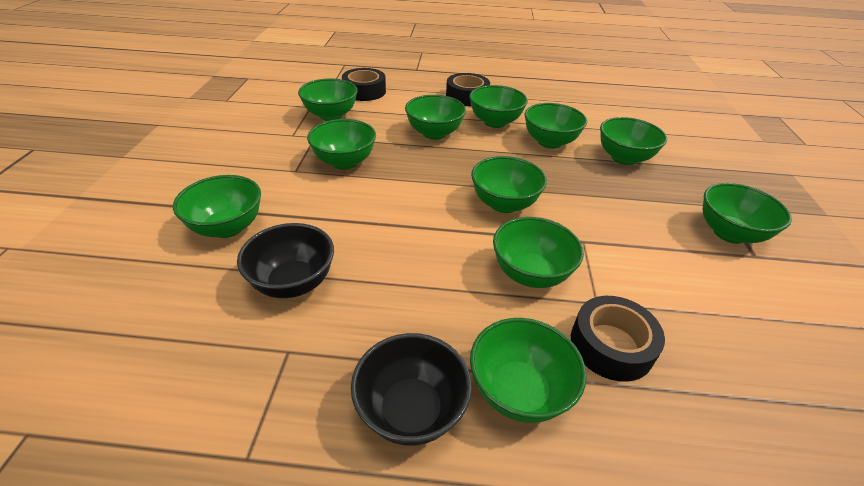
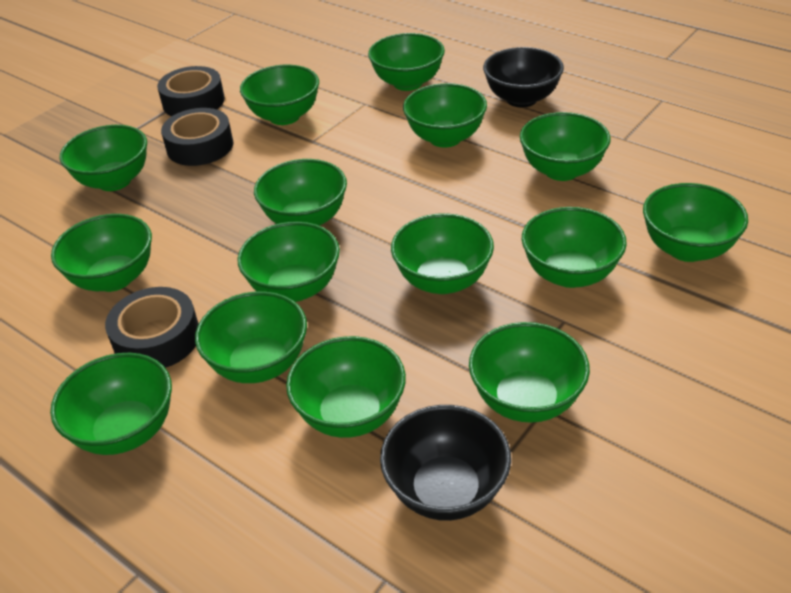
green bowl: [173,175,261,238] [298,78,358,121] [307,119,376,170] [405,95,466,140] [469,85,528,128] [470,318,587,423] [471,156,547,213] [493,217,584,288] [525,103,587,149] [600,117,667,165] [703,183,792,244] = 11 -> [50,353,172,455] [51,214,152,292] [60,125,147,191] [195,291,307,383] [238,222,340,302] [240,65,319,125] [254,159,347,226] [286,336,406,438] [368,33,445,91] [391,213,494,294] [403,83,487,148] [469,322,590,423] [520,112,611,181] [522,207,627,288] [643,183,748,262] = 15

